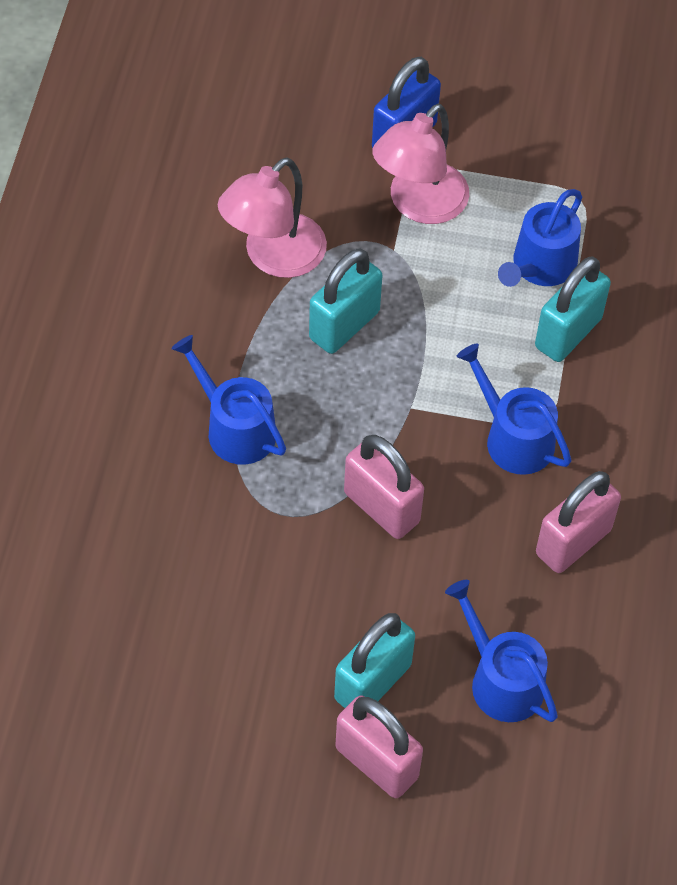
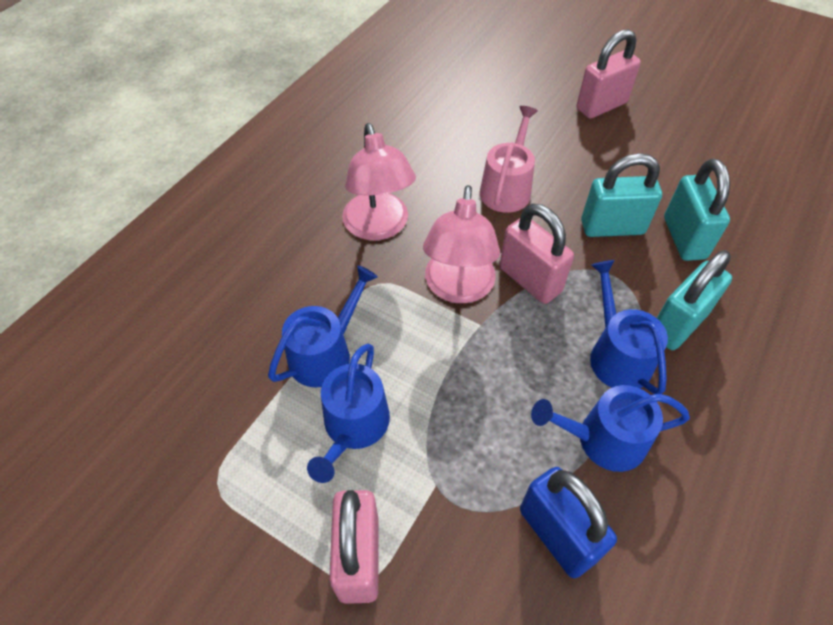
pink watering can: none = 0 -> [480,106,538,213] = 1

